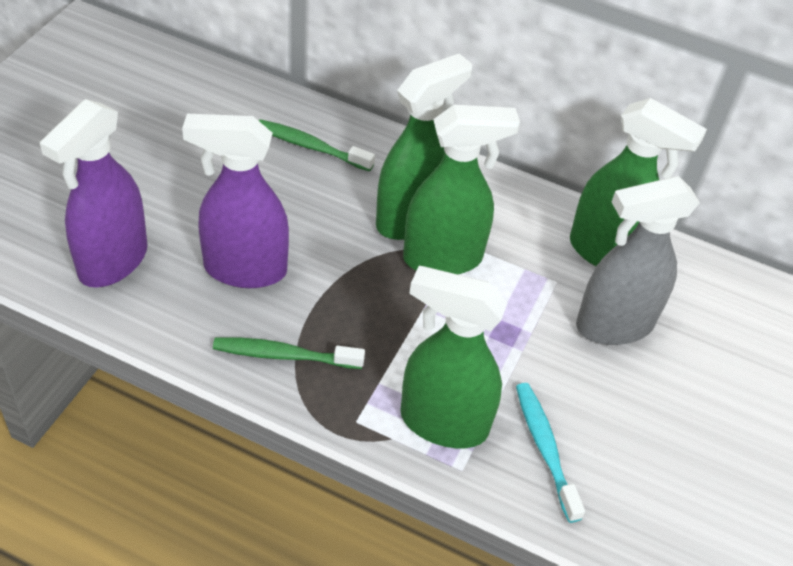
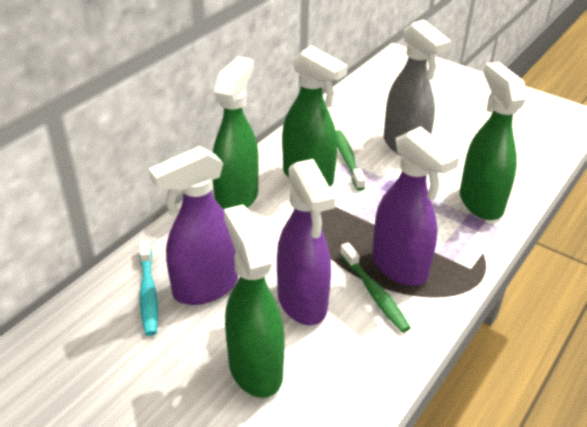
purple spray bottle: [40,99,148,288] [182,114,289,288] = 2 -> [149,146,238,305] [277,159,335,326] [372,126,459,286] = 3

